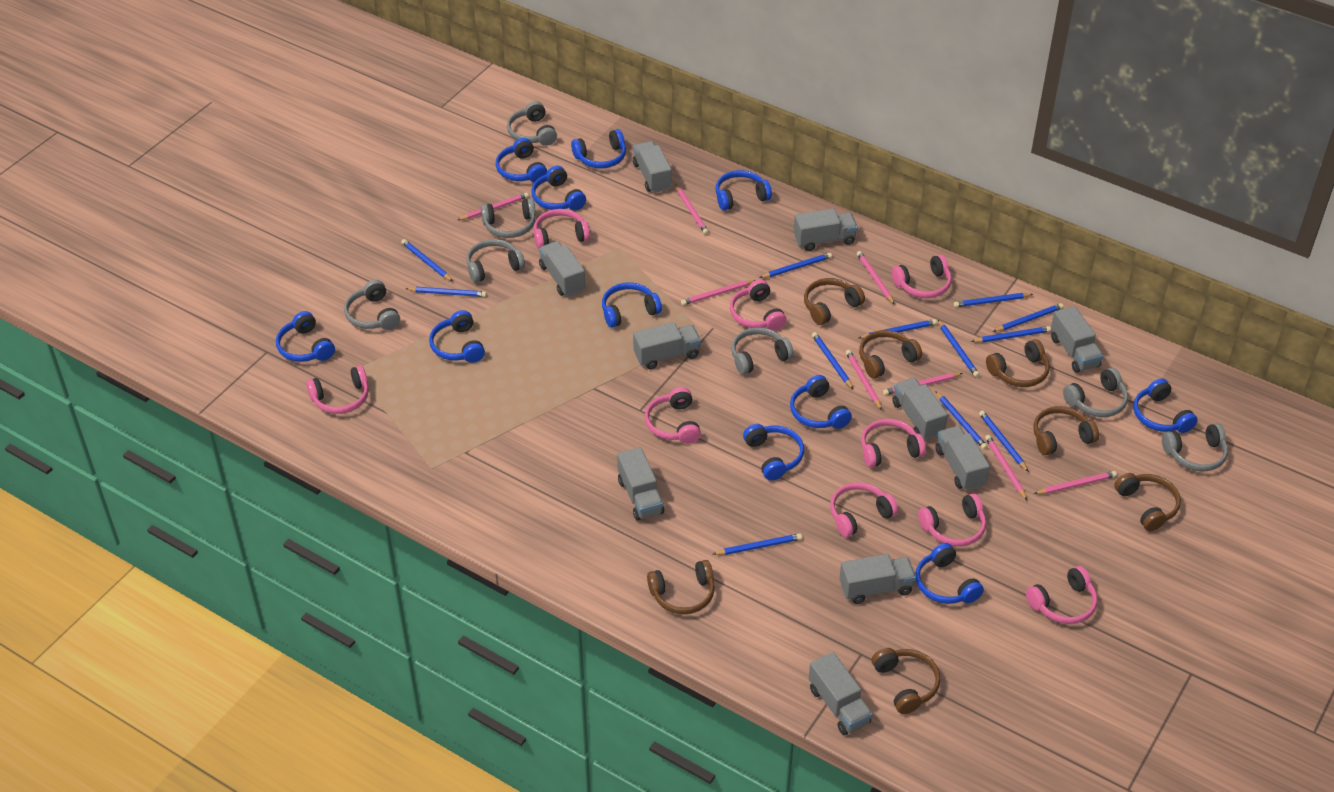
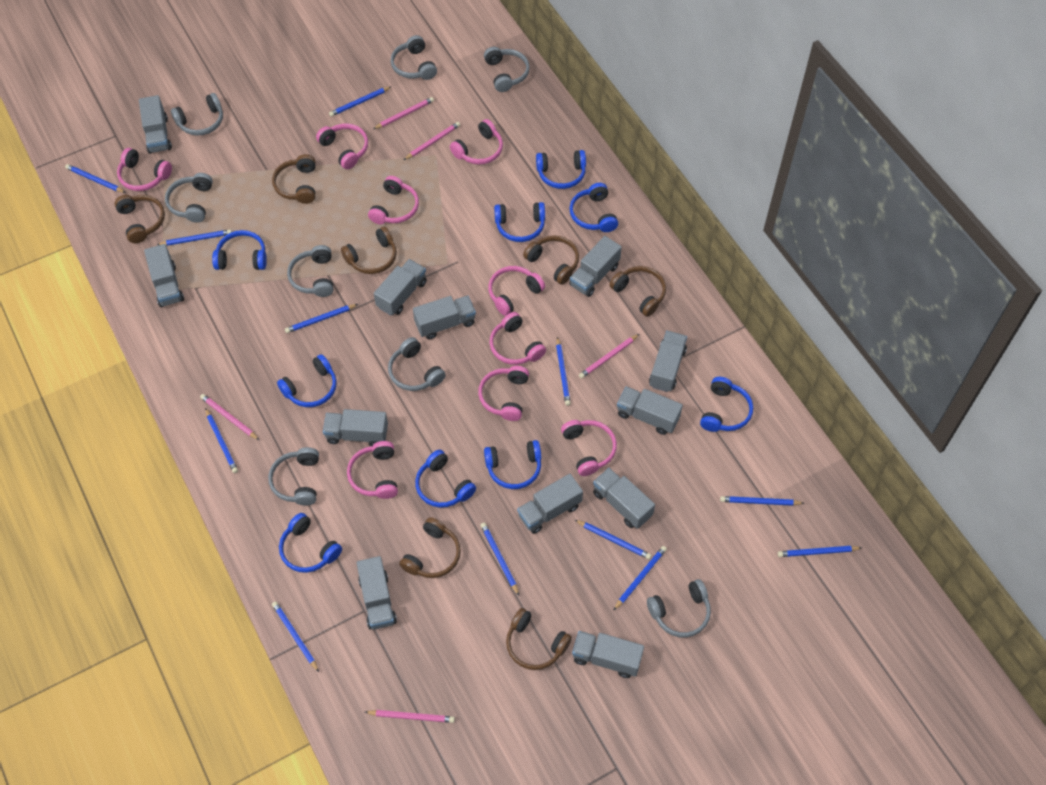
blue headphones: [276,311,335,362] [429,310,485,363] [496,138,547,183] [531,166,586,210] [571,129,626,168] [602,282,662,328] [716,170,772,211] [743,424,804,481] [790,375,852,429] [915,543,984,604] [1133,378,1198,433] = 11 -> [212,230,267,270] [277,354,337,407] [279,513,342,573] [415,450,476,508] [484,440,541,489] [494,202,545,242] [536,150,586,189] [569,183,618,232] [700,377,753,432] = 9
grey headphones: [344,280,400,330] [466,239,525,283] [481,198,536,238] [507,101,557,146] [731,327,794,375] [1063,368,1128,417] [1162,423,1228,472] = 7 -> [165,173,213,223] [171,93,223,136] [268,447,319,506] [287,245,333,297] [388,337,446,391] [390,35,437,80] [484,47,530,92] [647,579,711,638] = 8
grey truck: [539,241,585,296] [617,447,664,521] [633,141,672,193] [633,322,701,369] [794,208,858,251] [809,652,873,735] [839,554,916,604] [892,378,948,440] [935,426,990,491] [1051,306,1104,373] = 10 -> [139,95,172,154] [144,244,184,307] [323,409,388,446] [356,556,397,630] [374,259,427,315] [413,296,476,339] [517,474,583,534] [569,236,622,297] [572,631,644,678] [593,468,655,529] [617,386,683,435] [649,331,687,392] = 12
pink pencil: [458,192,529,220] [676,185,709,234] [681,280,755,305] [846,350,882,410] [857,251,895,305] [883,373,963,395] [985,435,1027,500] [1034,471,1117,494] = 8 -> [200,394,259,440] [365,710,455,723] [373,97,434,129] [404,122,460,160] [579,334,639,379] = 5

